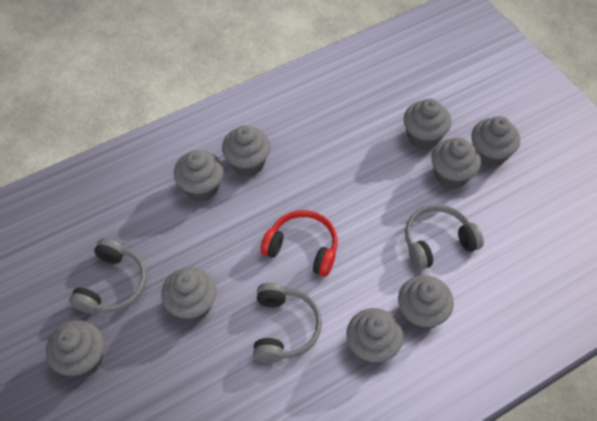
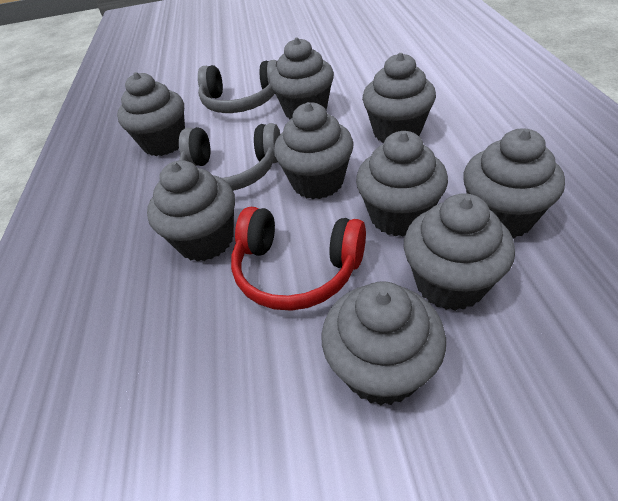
grey headphones: [69,238,147,314] [253,283,322,363] [405,205,484,270] = 3 -> [179,123,280,191] [198,60,277,113] = 2

